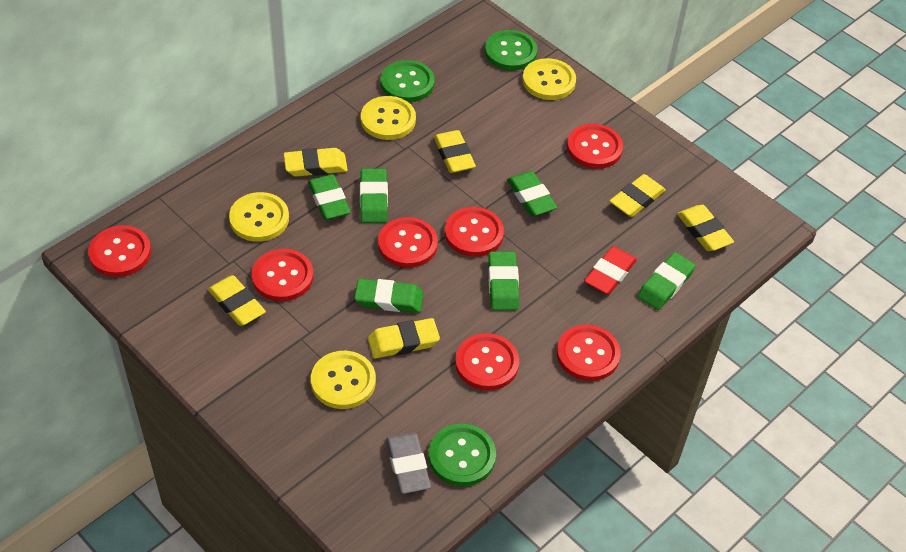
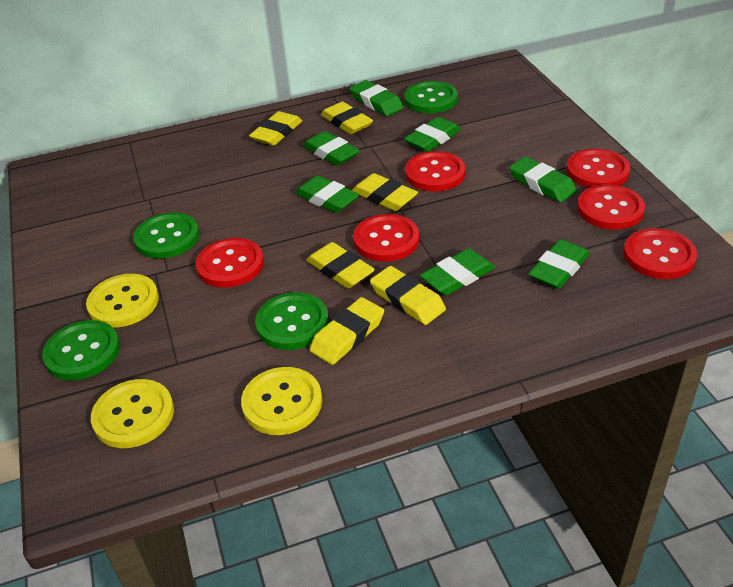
green button: [381,60,435,102] [429,424,496,486] [485,30,537,70] = 3 -> [42,320,120,380] [133,212,199,259] [255,292,329,350] [404,81,458,113] = 4
green eraser: [308,174,351,220] [354,279,423,313] [360,169,388,223] [488,252,519,310] [507,171,558,216] [637,252,696,310] = 6 -> [295,175,359,213] [303,131,360,166] [350,80,404,116] [404,117,461,152] [420,248,495,295] [509,157,577,203] [528,239,590,289] = 7
grey eraser: [386,432,431,494] = 1 -> none = 0
red button: [88,225,151,277] [252,249,313,301] [378,217,438,268] [445,207,504,257] [455,333,519,390] [557,325,621,381] [567,124,623,169] = 7 -> [196,238,264,288] [353,214,419,262] [405,151,466,192] [567,148,630,188] [577,184,645,230] [624,228,698,279] = 6
red eraser: [584,246,637,295] = 1 -> none = 0
yellow button: [229,192,289,242] [311,351,376,409] [361,96,416,140] [522,58,576,100] = 4 -> [86,274,159,327] [91,379,174,448] [241,367,322,435] = 3

